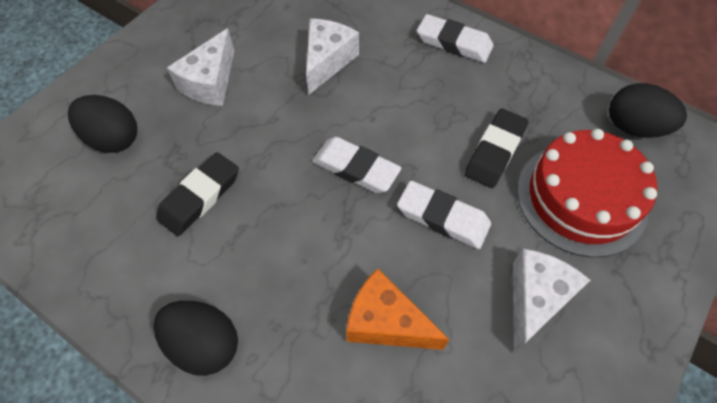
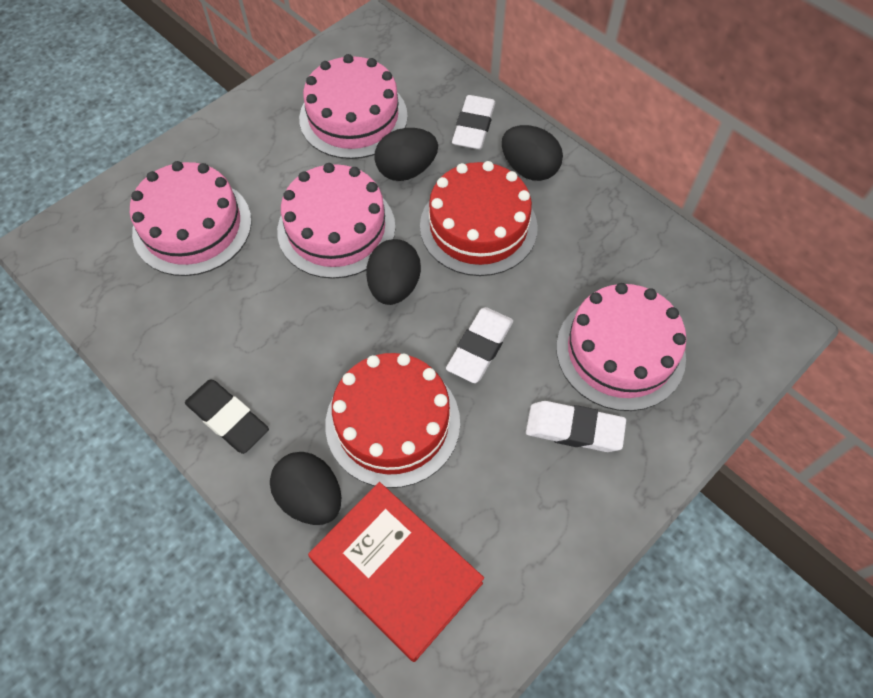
black egg: [68,95,137,153] [153,301,238,376] [609,83,687,138] = 3 -> [270,452,341,525] [366,239,421,305] [374,128,438,181] [502,125,563,181] = 4
black eraser: [156,152,239,236] [465,109,528,188] = 2 -> [185,380,269,454] = 1
orange cheese: [346,268,449,350] = 1 -> none = 0
pink cake: none = 0 -> [130,161,252,276] [277,163,395,279] [299,54,408,159] [556,283,687,411] = 4
red book: none = 0 -> [308,482,484,662] = 1
red cake: [517,129,658,257] = 1 -> [325,353,460,488] [420,161,538,276] = 2
white cheese: [167,28,234,106] [306,19,359,94] [513,249,590,353] = 3 -> none = 0

